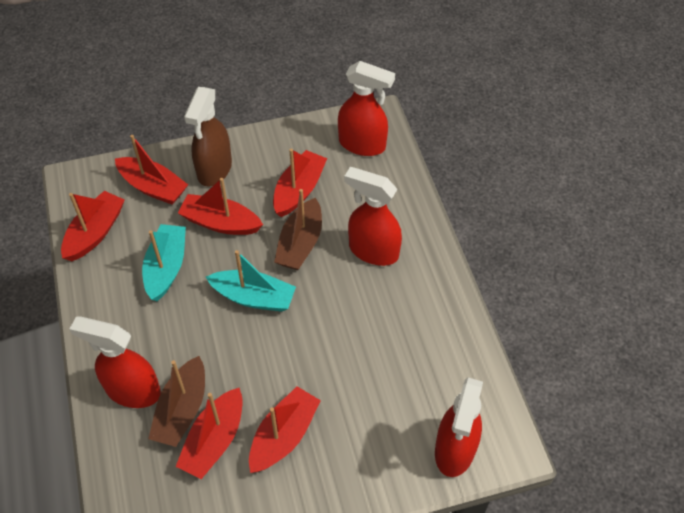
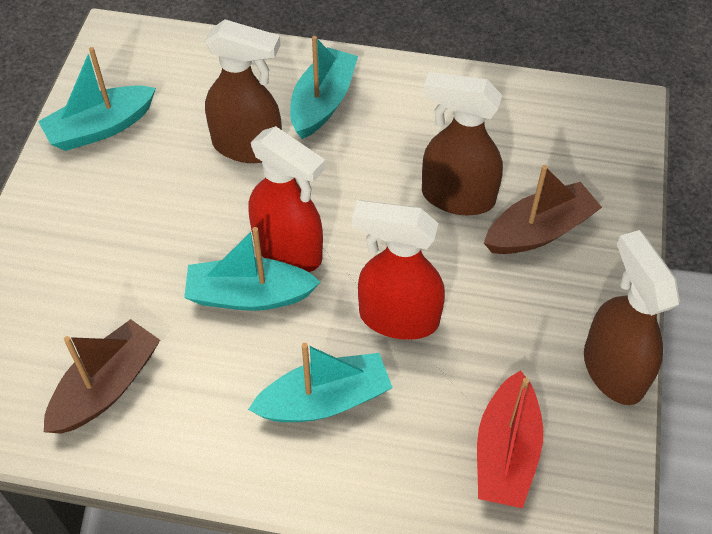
brown spray bottle: [184,87,232,186] = 1 -> [205,20,282,163] [422,72,503,216] [584,230,680,405] = 3
red boat: [61,191,125,261] [115,135,188,205] [175,388,242,479] [178,178,263,235] [249,386,321,473] [273,149,327,217] = 6 -> [477,370,543,508] = 1
red spray bottle: [69,316,161,408] [338,61,395,156] [344,167,402,266] [435,378,483,477] = 4 -> [248,126,326,272] [352,200,445,340] = 2
turquoise boat: [142,224,186,301] [206,250,296,312] = 2 -> [38,47,156,151] [184,227,320,311] [248,343,393,422] [290,36,358,139] = 4

